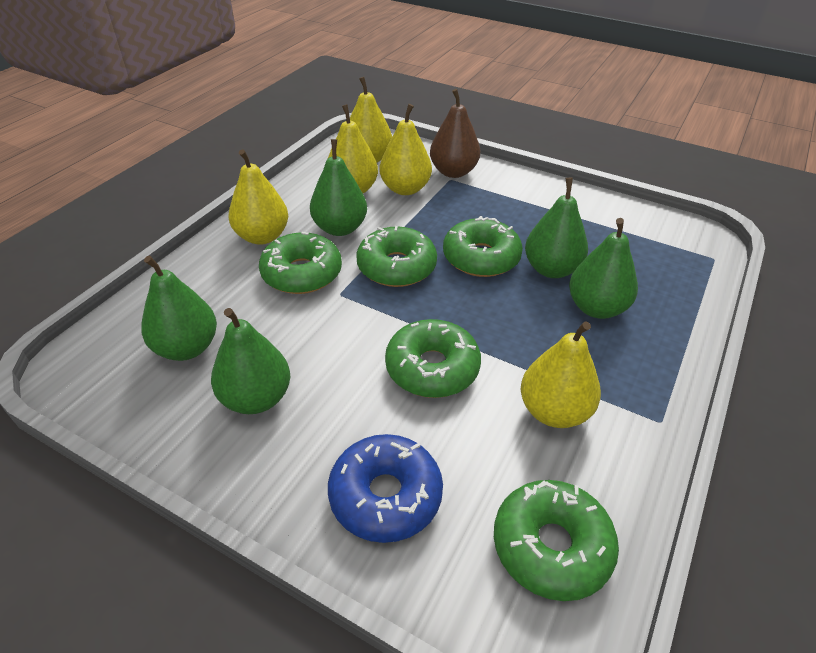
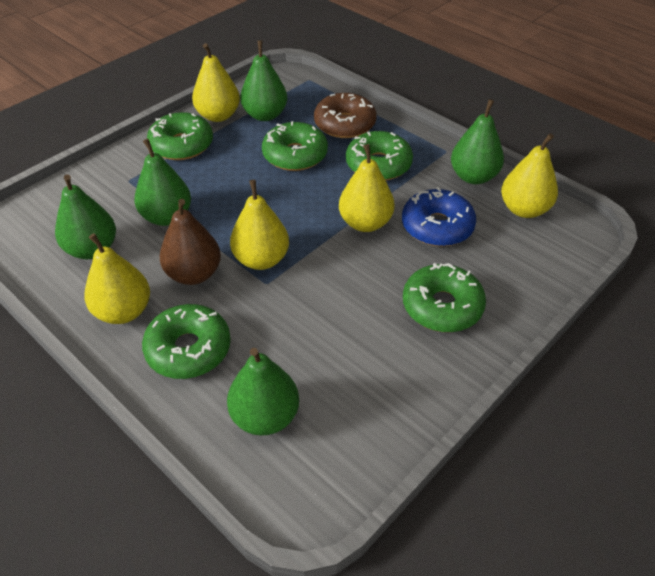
brown donut: none = 0 -> [314,93,376,138] = 1

